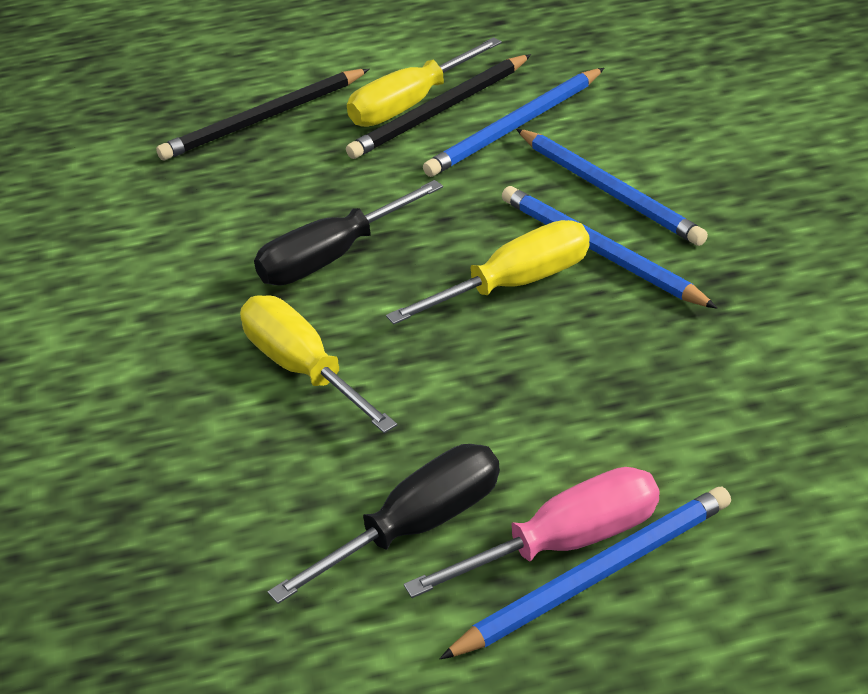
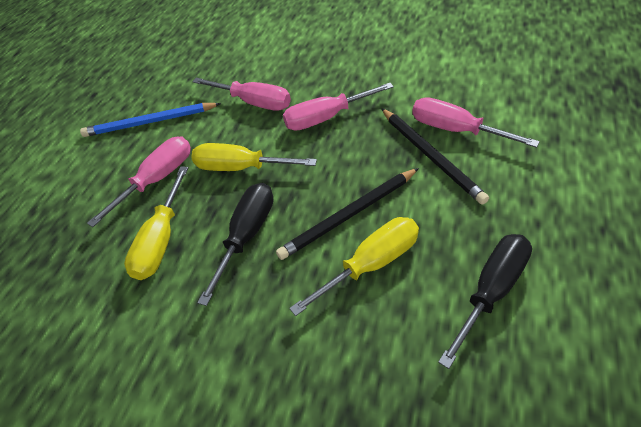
blue pencil: [423,68,604,177] [439,487,731,659] [502,186,717,309] [516,129,708,246] = 4 -> [80,103,221,137] = 1
pink screwdriver: [404,467,660,598] = 1 -> [87,136,191,227] [192,78,291,111] [283,83,394,131] [412,97,540,148] = 4

